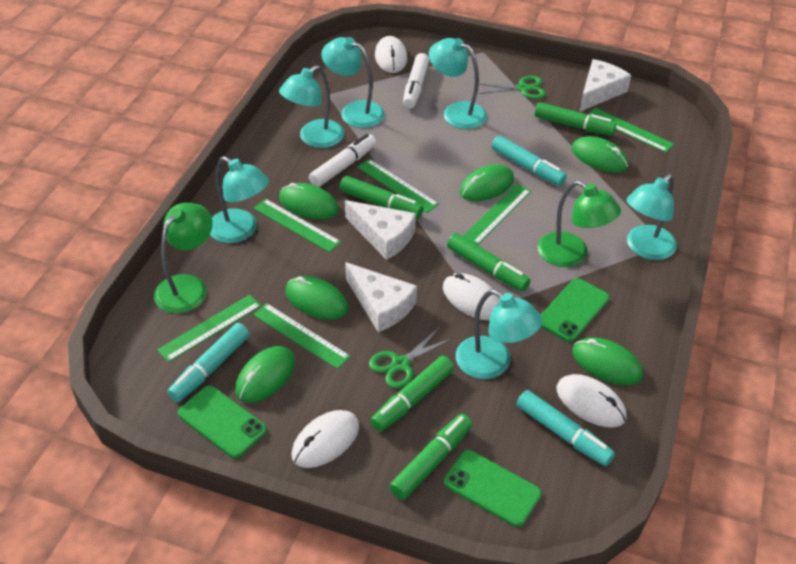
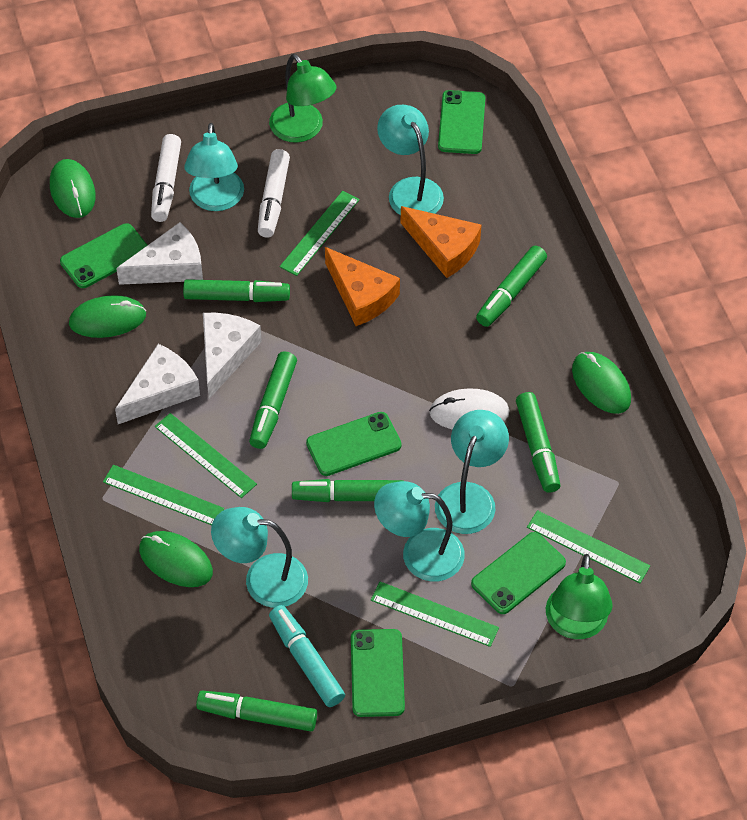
green marker: [340,176,423,219] [371,356,454,432] [389,414,472,500] [447,233,531,291] [535,102,617,136] = 5 -> [183,279,290,302] [196,690,317,731] [249,351,297,449] [292,479,403,502] [476,246,547,327] [516,392,561,493] = 6
green mouse: [235,346,295,403] [279,183,339,219] [286,276,348,320] [460,164,514,201] [571,136,628,172] [572,337,643,385] = 6 -> [50,159,96,218] [69,295,146,338] [139,531,213,587] [572,352,631,414] = 4
green phone: [178,386,267,459] [444,450,542,527] [541,278,610,342] = 3 -> [60,223,147,288] [306,412,402,476] [351,629,405,717] [438,90,485,154] [471,532,566,614] = 5
green ruler: [157,294,261,362] [253,303,351,369] [254,199,341,252] [358,159,439,213] [463,184,531,245] [587,108,674,153] = 6 -> [103,465,224,525] [155,413,257,498] [280,191,360,276] [371,582,499,647] [527,510,650,583] = 5
green scissors: [369,328,453,388] [478,76,546,99] = 2 -> none = 0
orange cheese: none = 0 -> [325,247,400,326] [401,206,481,278] = 2
turquoise lamp: [210,156,269,243] [279,65,344,148] [321,37,385,128] [429,38,487,129] [456,289,542,379] [626,174,677,260] = 6 -> [184,123,244,211] [211,507,308,608] [374,481,465,581] [377,105,444,215] [435,410,509,534] = 5
turquoise marker: [167,323,249,402] [491,136,567,186] [517,390,615,466] = 3 -> [269,605,345,707] = 1
white mouse: [291,410,359,468] [375,36,407,73] [443,273,500,320] [557,374,627,428] = 4 -> [429,388,509,429] = 1

